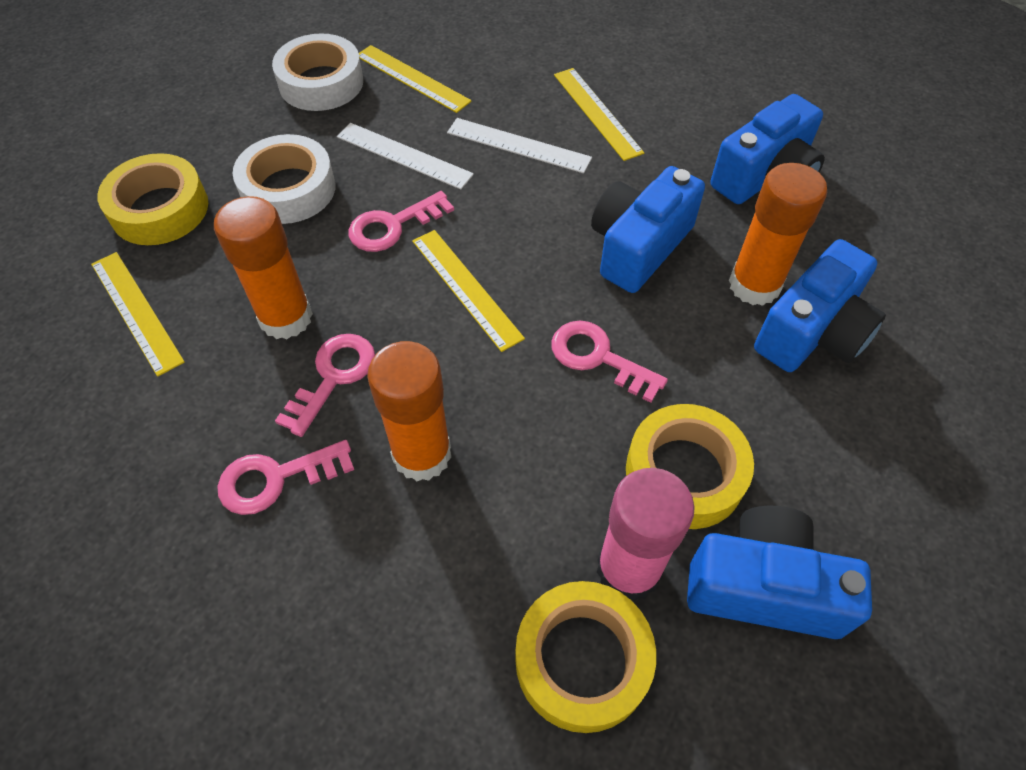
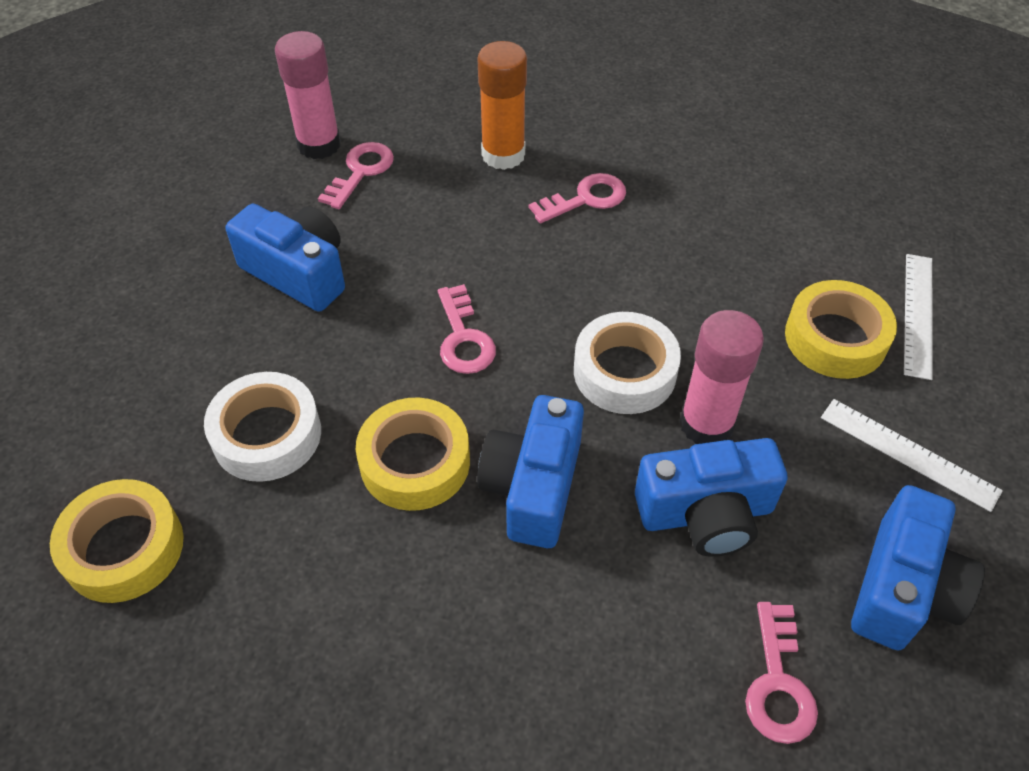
orange glue stick: [214,196,313,339] [367,341,451,481] [729,163,827,306] = 3 -> [478,41,527,170] = 1
pink glue stick: [597,468,695,602] = 1 -> [275,31,341,159] [679,310,764,444] = 2
yellow ruler: [91,252,185,377] [359,45,472,113] [412,230,525,352] [554,68,644,161] = 4 -> none = 0

